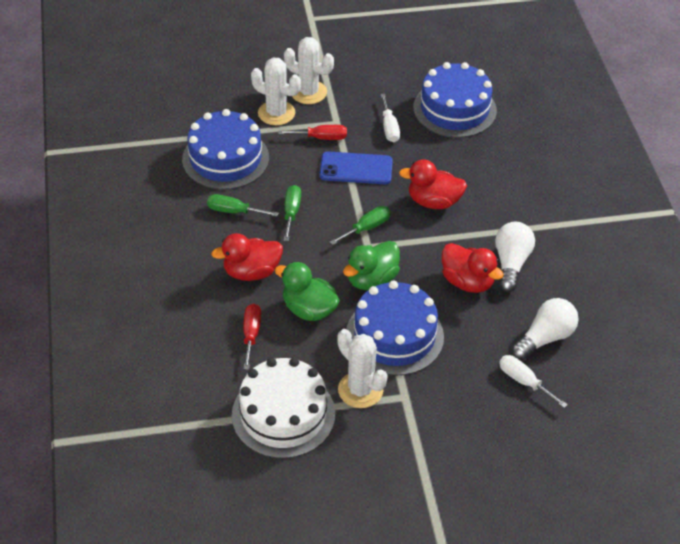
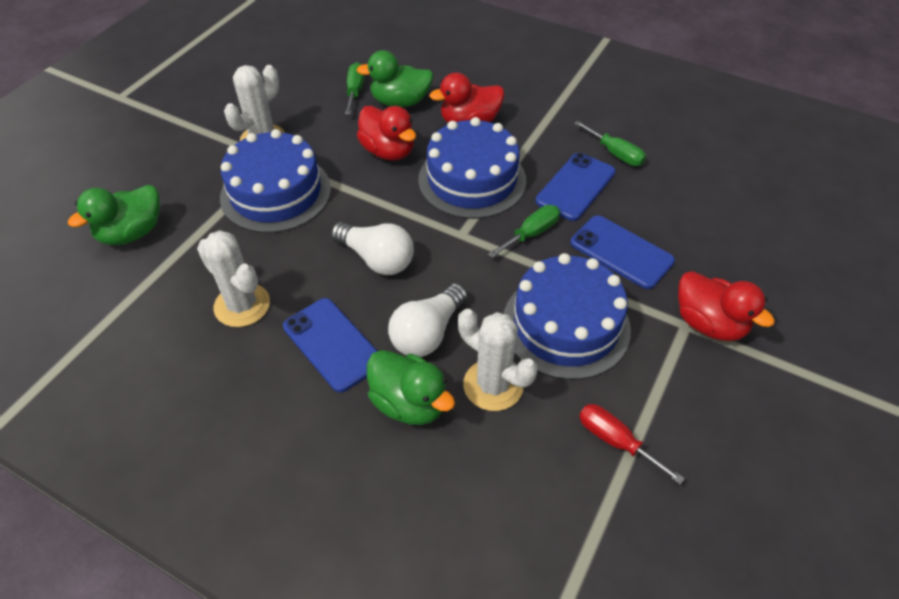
blue phone: [320,151,393,184] = 1 -> [283,298,377,392] [535,153,616,221] [570,215,675,289] = 3
green duck: [275,262,340,321] [343,241,400,290] = 2 -> [68,185,160,245] [357,50,433,107] [367,350,455,425] = 3
red screwdriver: [243,304,261,370] [278,125,347,140] = 2 -> [579,404,685,484] = 1
white cake: [232,358,335,459] = 1 -> none = 0
white screwdriver: [380,94,400,142] [499,355,568,408] = 2 -> none = 0

